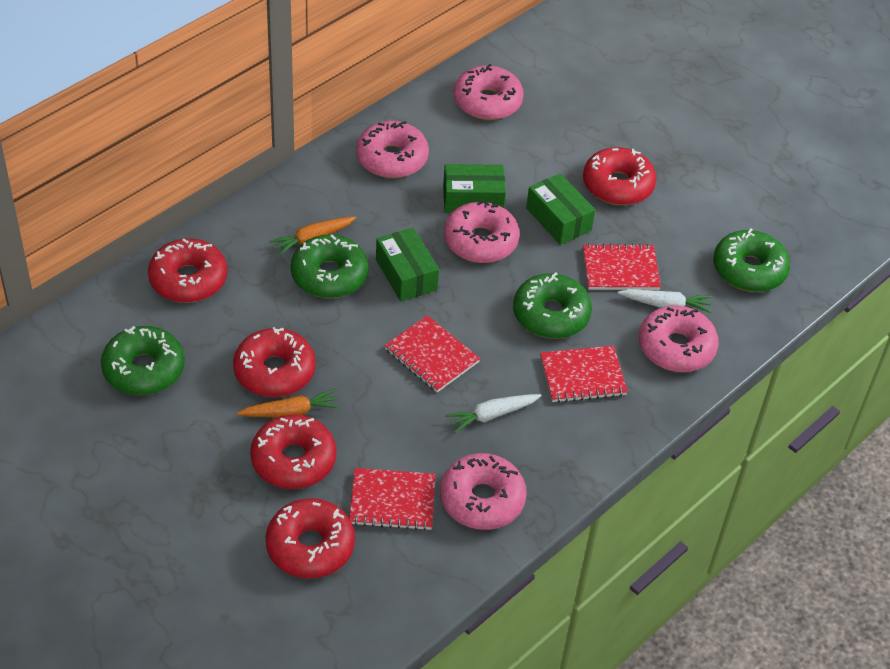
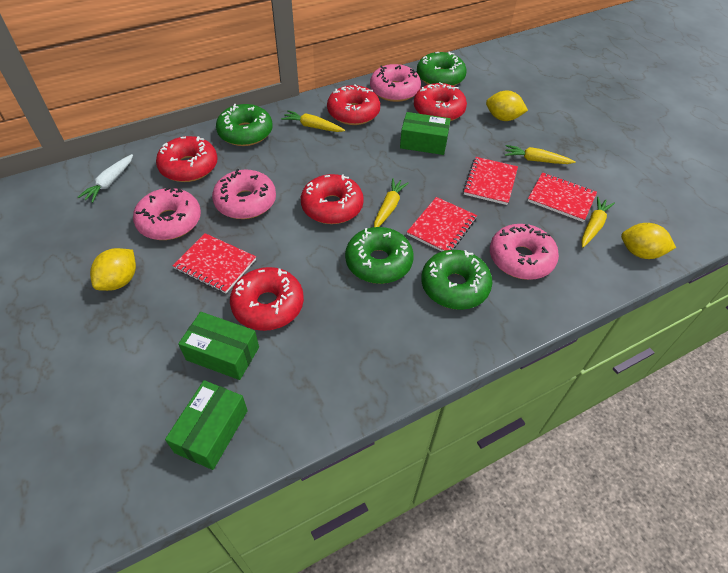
orange carrot: [237,389,340,417] [269,216,356,256] = 2 -> none = 0
pink donut: [356,121,429,178] [440,453,527,530] [444,201,520,263] [454,64,524,120] [639,306,719,372] = 5 -> [133,187,201,240] [212,169,276,219] [370,64,421,102] [490,224,559,280] = 4
white carrot: [445,394,541,433] [617,289,712,313] = 2 -> [78,154,133,203] = 1
yellow carrot: none = 0 -> [281,110,345,132] [374,178,409,227] [505,145,576,164] [581,196,615,247] = 4
yellow lemon: none = 0 -> [90,248,136,291] [486,90,528,121] [621,223,676,259] = 3

